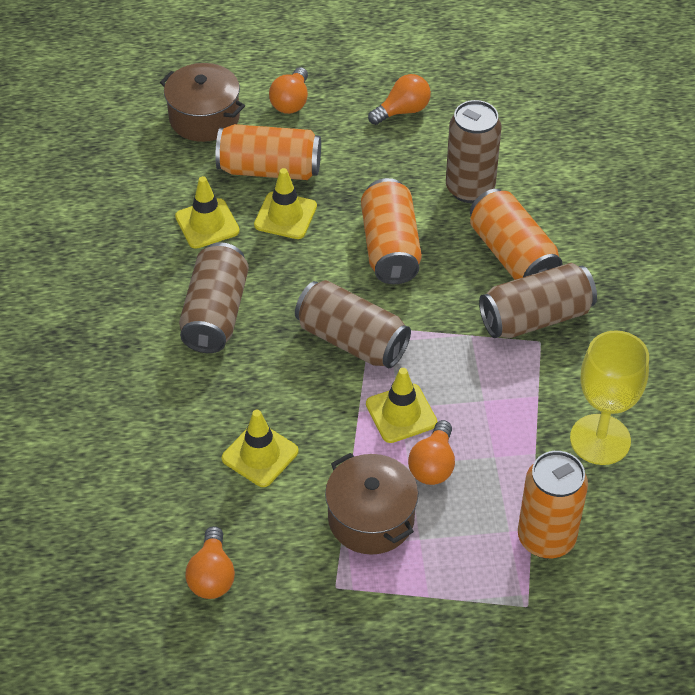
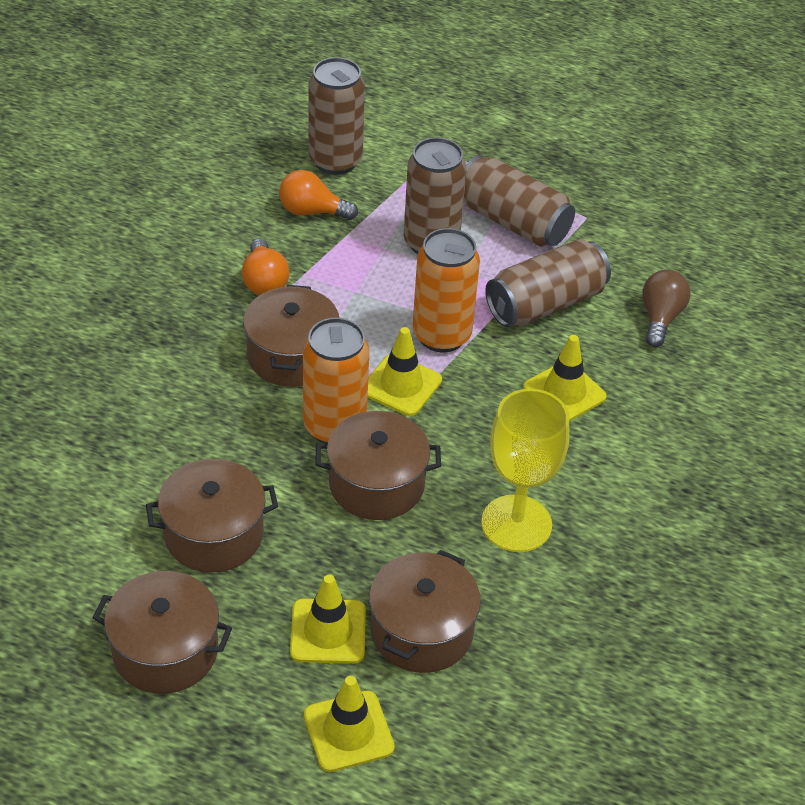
brown light bulb: none = 0 -> [643,270,691,347] = 1
brown pot: [160,63,245,142] [325,453,418,555] = 2 -> [93,571,232,694] [146,459,278,573] [243,285,340,387] [315,411,441,520] [369,550,481,673] = 5
orange can: [215,124,321,180] [361,178,422,284] [470,189,562,280] [518,451,588,559] = 4 -> [303,318,370,444] [413,228,480,352] = 2
orange light bulb: [185,526,235,599] [269,67,308,114] [368,74,431,125] [408,420,455,485] = 4 -> [242,239,289,295] [279,170,358,220] = 2

